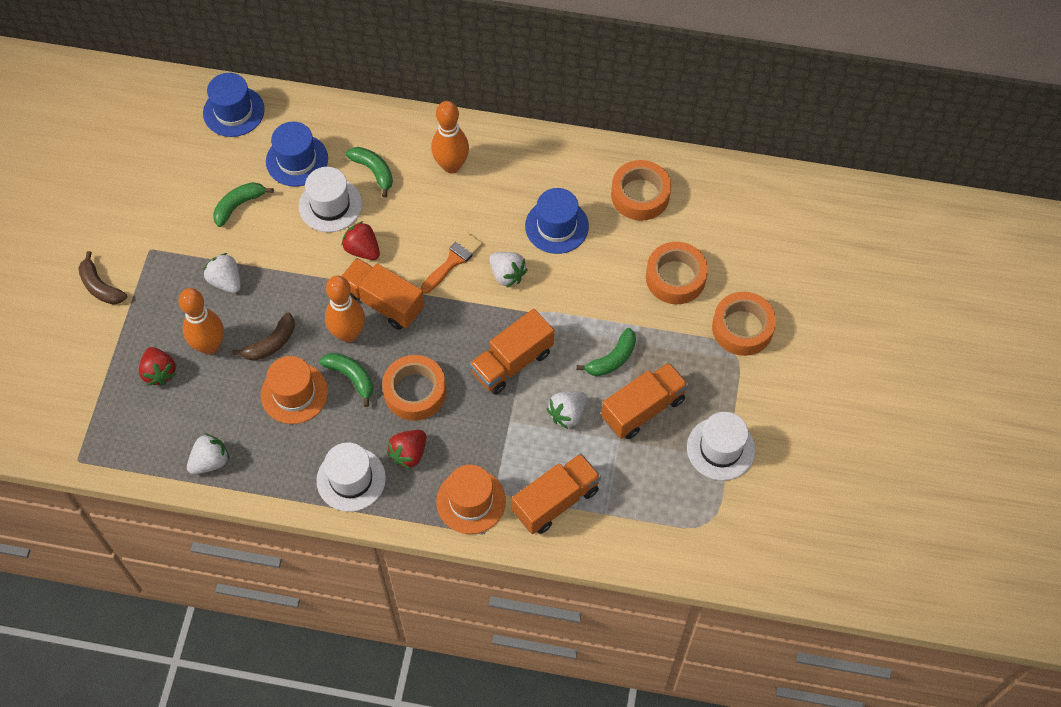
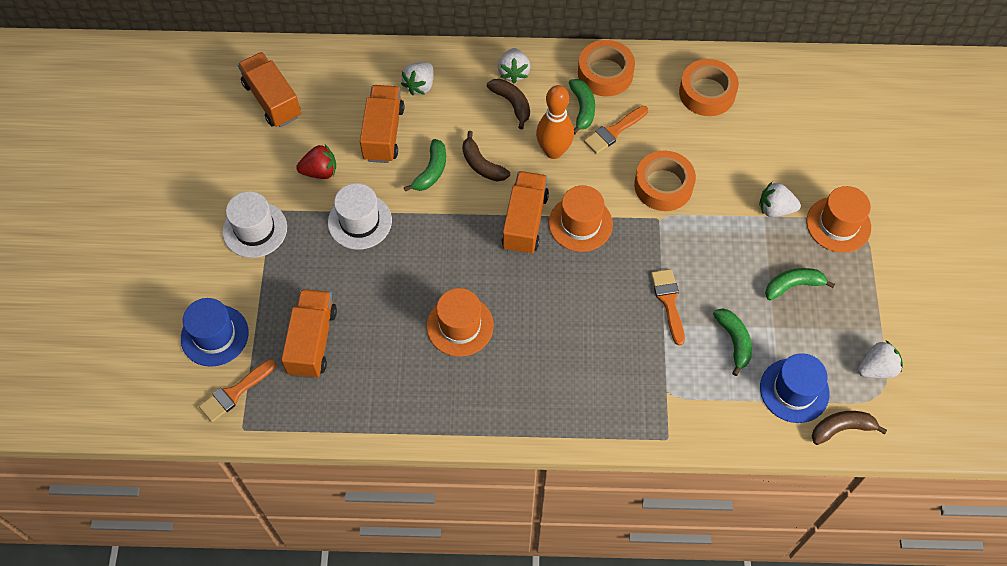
blue hat: [203,73,265,137] [266,122,328,187] [525,188,589,254] = 3 -> [181,298,249,367] [760,353,830,423] = 2
brown banana: [78,251,127,305] [232,312,295,361] = 2 -> [462,131,510,182] [487,79,530,129] [812,411,887,445] = 3
orange bowling pin: [179,288,224,355] [325,276,365,343] [431,101,469,173] = 3 -> [536,85,574,159] = 1
orange brush: [421,232,482,294] = 1 -> [199,359,276,423] [584,106,648,154] [651,269,685,346] = 3
orange hat: [261,356,328,424] [436,465,506,534] = 2 -> [427,288,494,357] [549,185,613,252] [807,186,871,253] = 3
orange tape: [382,355,446,421] [611,160,671,221] [646,242,708,304] [712,292,776,356] = 4 -> [578,40,635,96] [634,151,696,211] [679,59,739,116] = 3
red strawberry: [139,347,176,386] [341,221,380,260] [387,430,426,469] = 3 -> [296,145,336,179] = 1
white hat: [299,167,362,232] [317,442,386,512] [687,412,755,481] = 3 -> [222,191,287,258] [328,183,392,250] = 2

